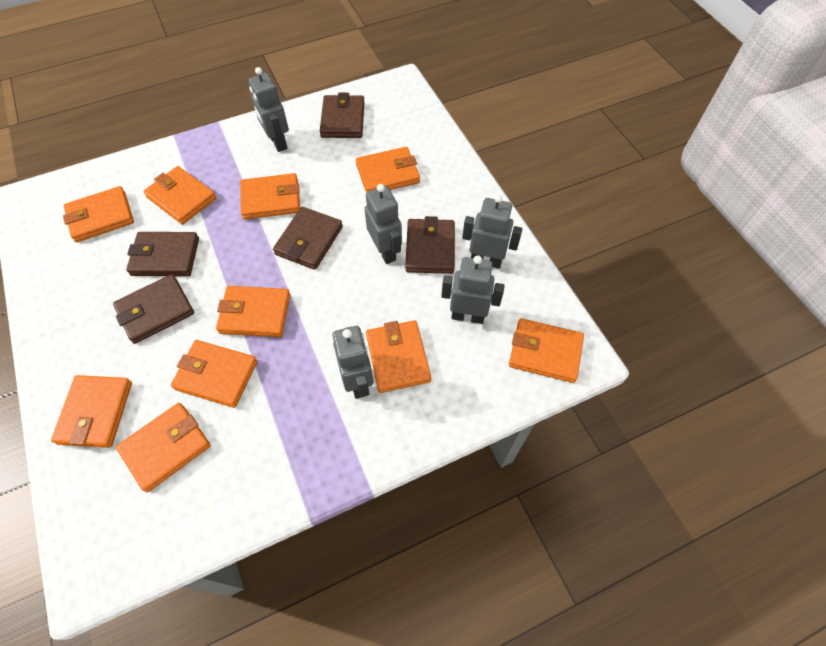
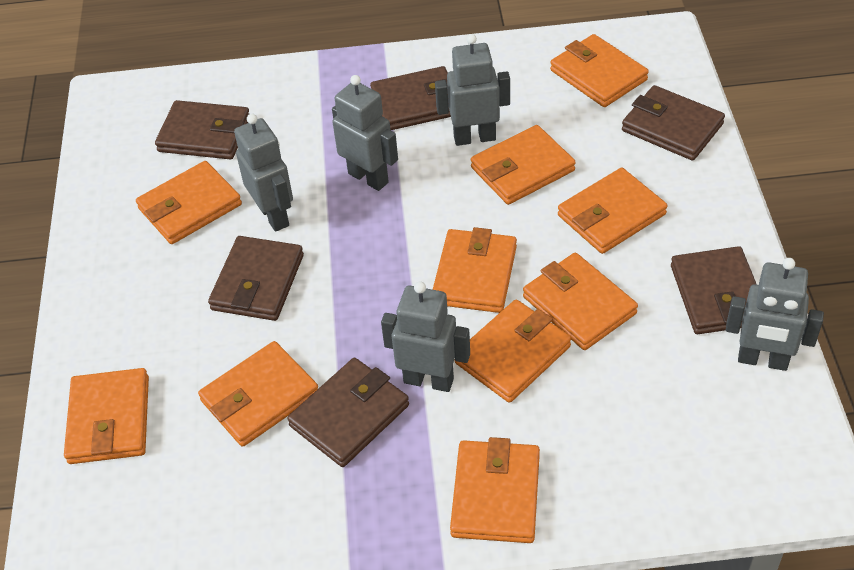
brown wallet: [113,274,194,344] [126,232,199,276] [273,207,343,270] [320,93,365,138] [405,216,455,274] = 5 -> [155,100,249,160] [208,236,304,321] [287,358,409,467] [370,66,451,130] [622,85,725,161] [671,246,757,334] = 6

